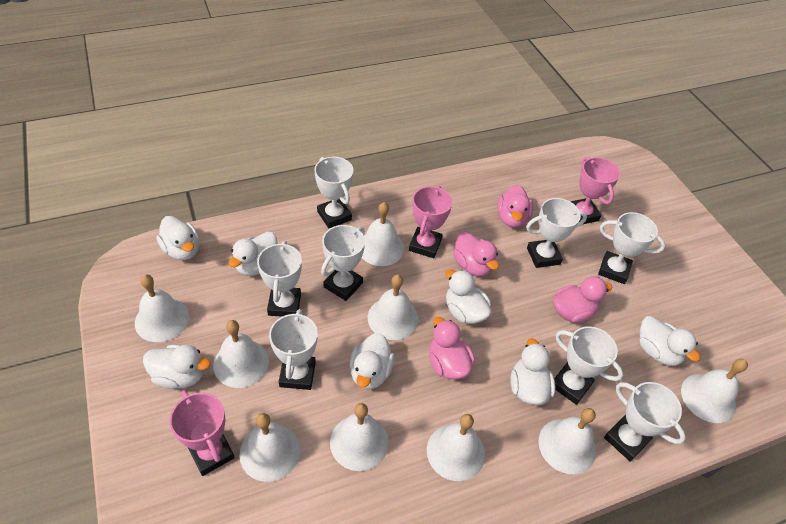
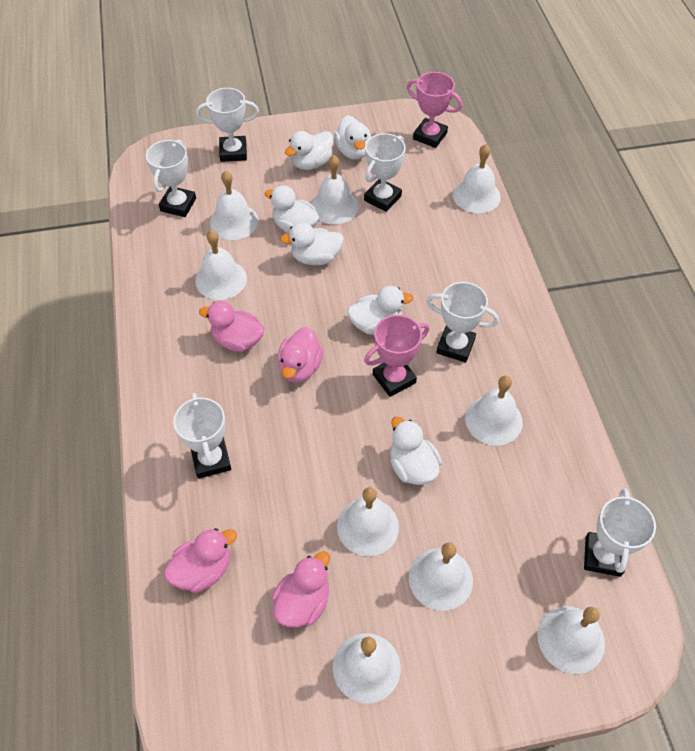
pink trophy: [169,390,235,476] [409,186,452,258] [570,156,620,224] = 3 -> [364,315,429,397] [407,72,463,148] = 2
white duck: [143,345,211,389] [156,216,199,260] [228,232,278,276] [350,333,395,390] [445,269,491,324] [510,338,556,405] [639,316,700,366] = 7 -> [265,185,319,233] [280,222,344,265] [285,131,334,170] [334,115,371,160] [347,286,413,335] [390,417,442,485] = 6
white trophy: [257,241,302,317] [269,309,318,390] [314,157,353,228] [321,225,365,301] [526,198,587,268] [554,326,624,405] [598,212,666,284] [604,382,686,462] = 8 -> [146,140,196,217] [173,393,231,479] [196,88,259,162] [364,133,406,212] [427,282,499,362] [584,488,656,577] = 6

